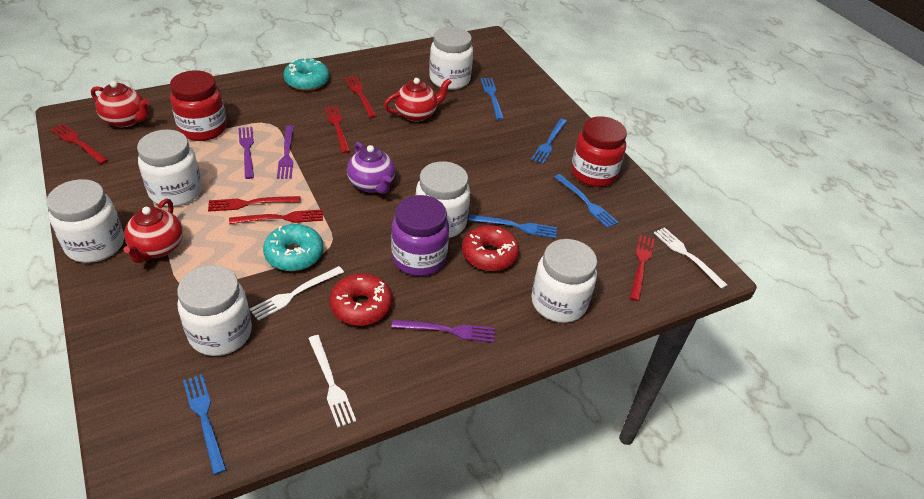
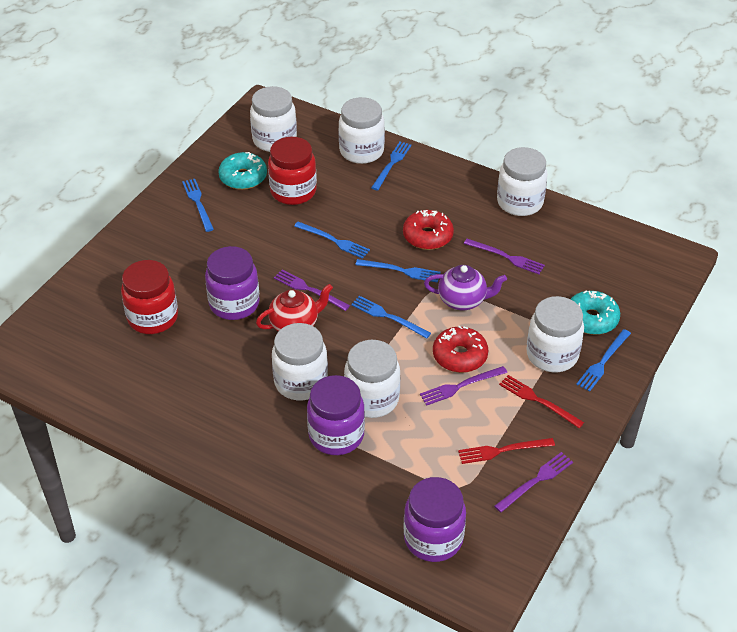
blue fork: [183,374,226,475] [468,214,557,238] [481,78,504,120] [531,119,567,164] [555,174,618,228] = 5 -> [182,179,214,232] [294,222,370,259] [351,296,431,339] [356,259,441,283] [371,141,412,190] [576,329,631,391] = 6
purple fork: [239,127,254,179] [277,125,294,179] [392,319,495,342] = 3 -> [274,270,350,311] [420,366,507,406] [464,239,545,274] [494,452,573,513] = 4
purple jar: [391,195,449,276] = 1 -> [205,246,260,320] [307,375,365,455] [403,477,466,562] = 3
red fork: [50,124,108,164] [208,196,301,212] [229,209,323,224] [325,106,350,153] [345,76,377,118] [630,235,655,301] = 6 -> [458,438,555,464] [499,375,584,428] = 2
red teapot: [91,81,149,128] [123,199,183,263] [384,78,451,122] = 3 -> [256,284,333,332] = 1
white fork: [250,266,344,321] [308,335,356,427] [654,227,727,289] = 3 -> none = 0

